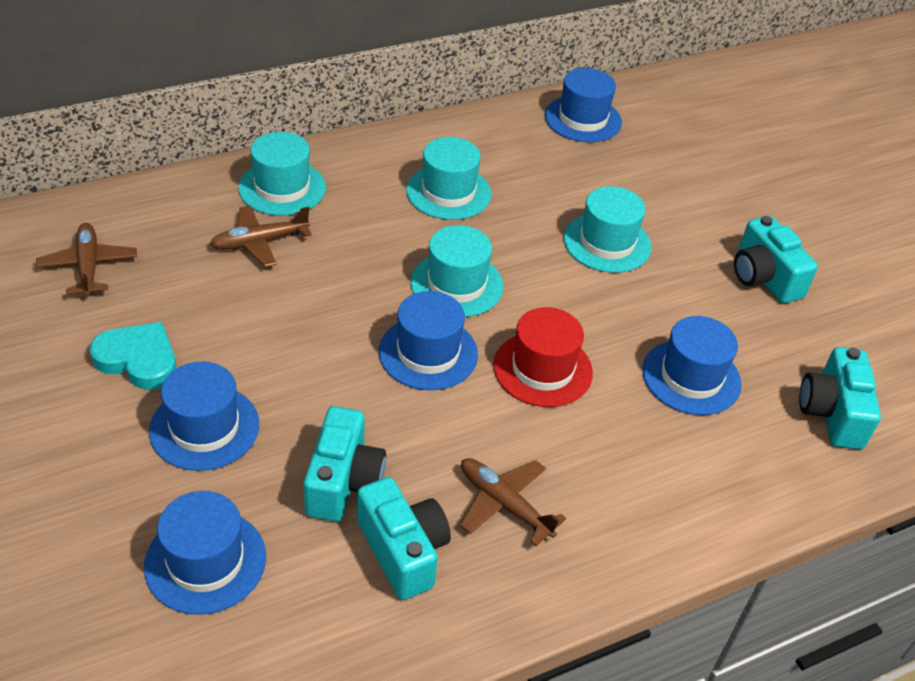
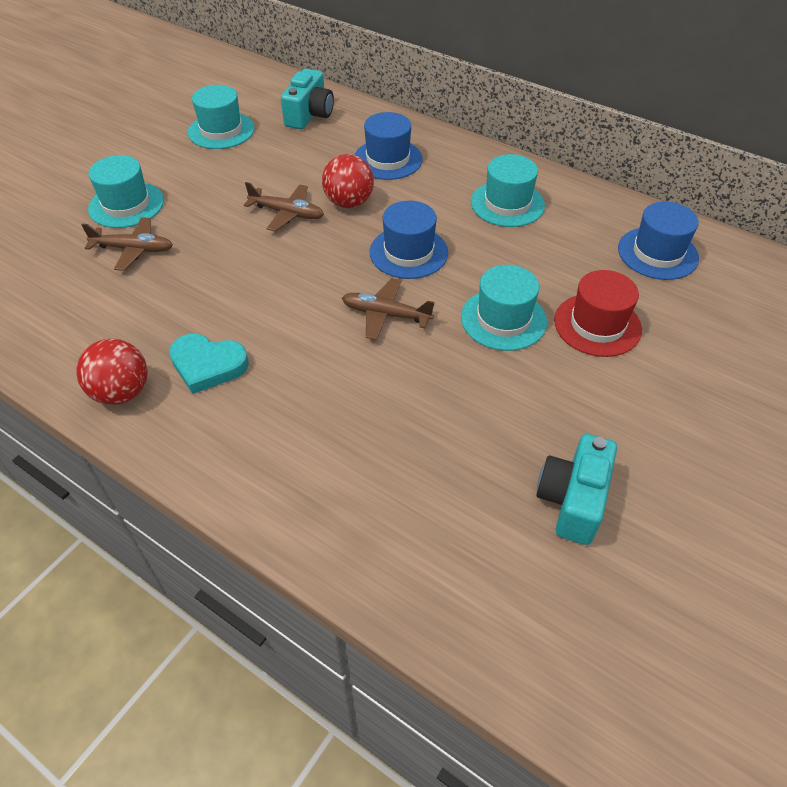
blue hat: [144,491,266,615] [149,362,259,471] [379,291,478,390] [545,68,622,142] [642,316,742,415] = 5 -> [355,112,423,180] [370,201,448,279] [618,201,699,280] = 3
red ball: none = 0 -> [76,339,148,405] [322,154,374,208] = 2
turquoise camera: [303,406,386,522] [357,477,451,600] [734,216,818,303] [799,347,881,450] = 4 -> [281,69,334,129] [536,434,617,545] = 2

